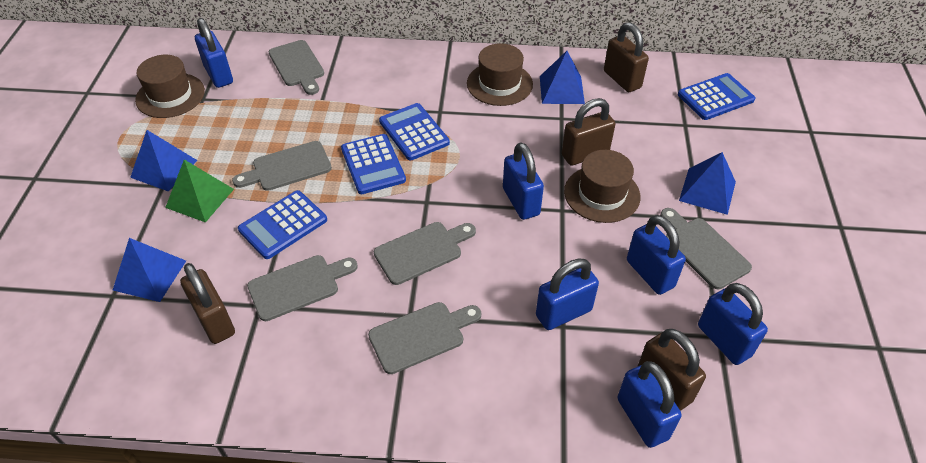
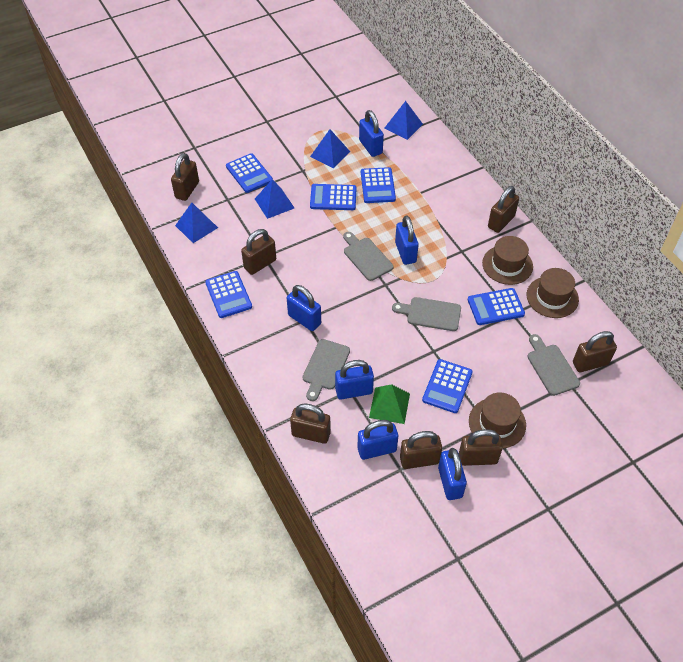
blue calculator: [238,190,327,259] [341,134,406,194] [379,103,450,161] [678,73,755,120] = 4 -> [205,271,252,318] [226,153,273,193] [310,184,357,210] [361,167,396,203] [422,359,473,413] [468,288,525,325] = 6
brown padlock: [180,263,235,344] [561,98,615,166] [604,22,649,92] [637,329,706,411] = 4 -> [171,153,199,201] [241,229,276,275] [290,404,331,444] [400,431,442,469] [459,429,503,466] [488,186,519,233] [573,331,617,372] = 7
grey cutting board: [232,141,332,191] [247,255,358,321] [269,40,324,95] [368,302,481,374] [374,222,476,285] [660,208,752,289] = 6 -> [303,339,350,401] [343,232,393,281] [392,297,461,331] [528,334,580,396] = 4

